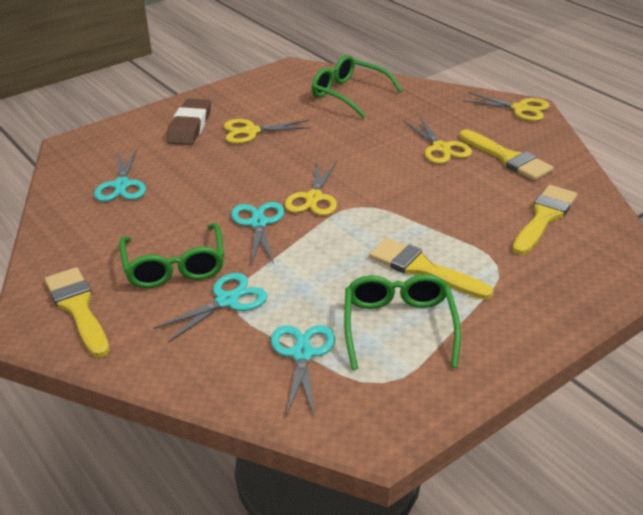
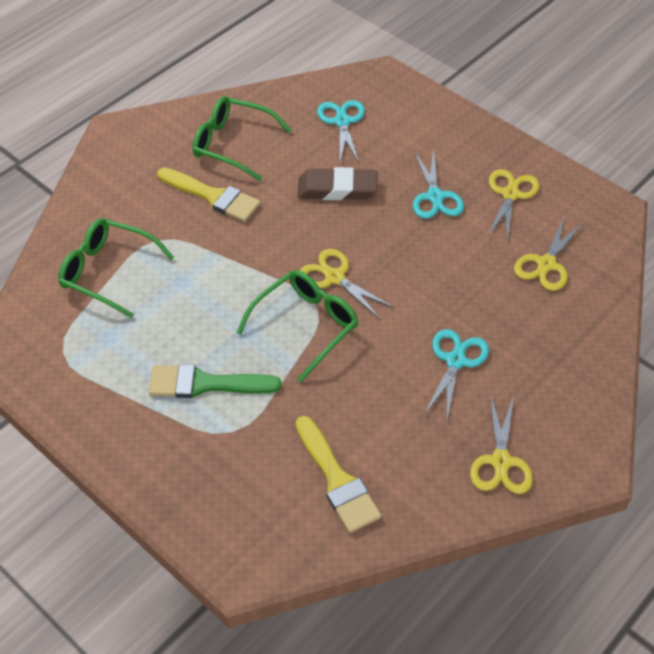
green brush: none = 0 -> [149,364,281,398] = 1
turquoise scissors: [94,149,146,202] [153,273,267,343] [231,202,284,265] [271,325,335,418] = 4 -> [317,100,365,162] [413,149,464,219] [424,329,489,419] = 3
yellow brush: [45,267,109,357] [369,238,493,299] [460,129,554,180] [513,185,577,255] = 4 -> [157,168,261,222] [296,416,381,533] = 2

